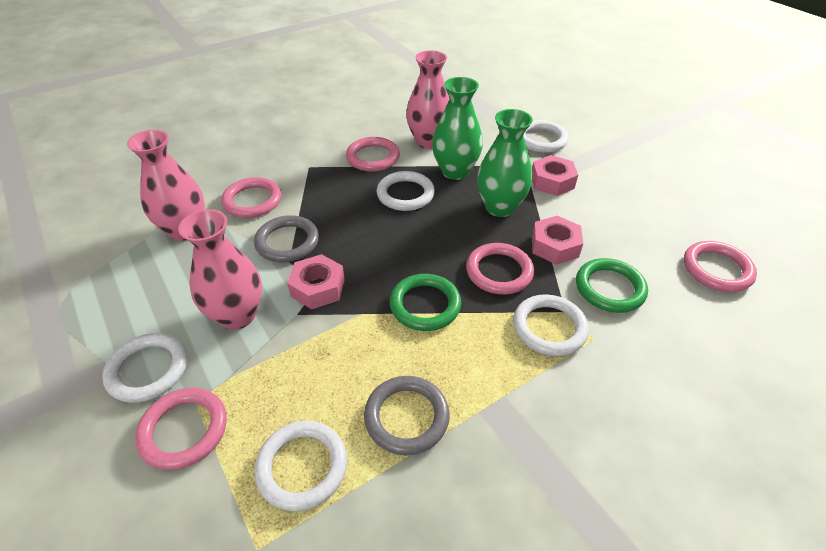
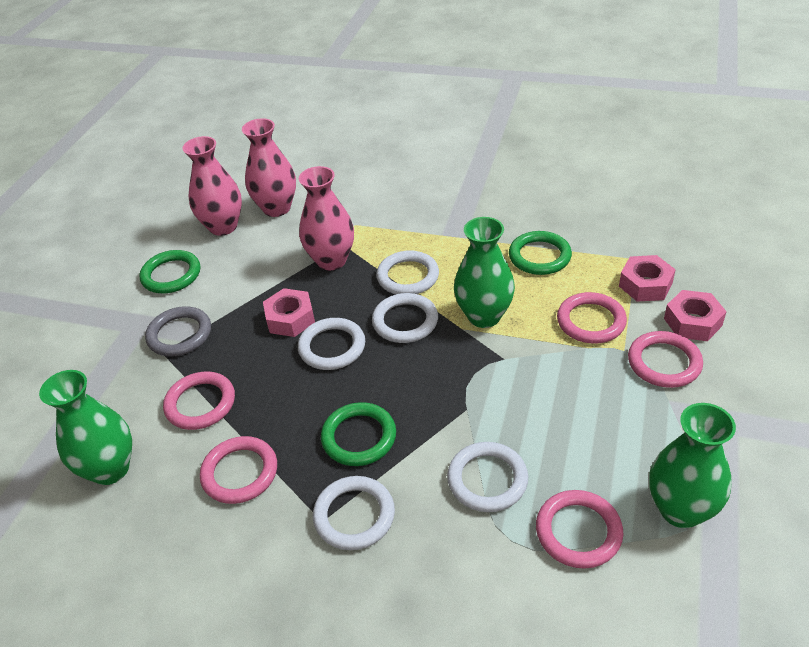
green ring: [390,274,461,331] [576,258,648,313] = 2 -> [139,250,200,293] [321,402,396,466] [509,231,572,275] = 3
green vase: [432,77,483,180] [477,109,533,217] = 2 -> [39,370,132,485] [454,217,515,328] [649,403,736,528] = 3
grey ring: [254,215,319,262] [364,376,450,455] = 2 -> [145,306,211,356] = 1

